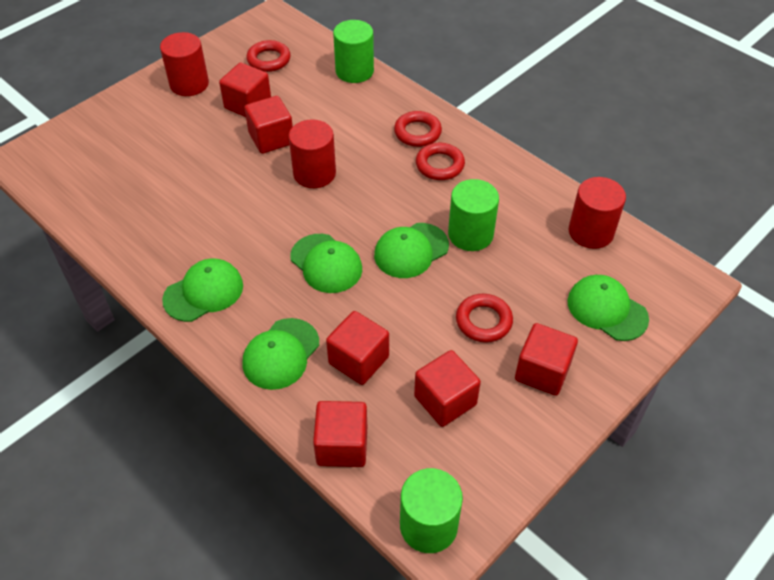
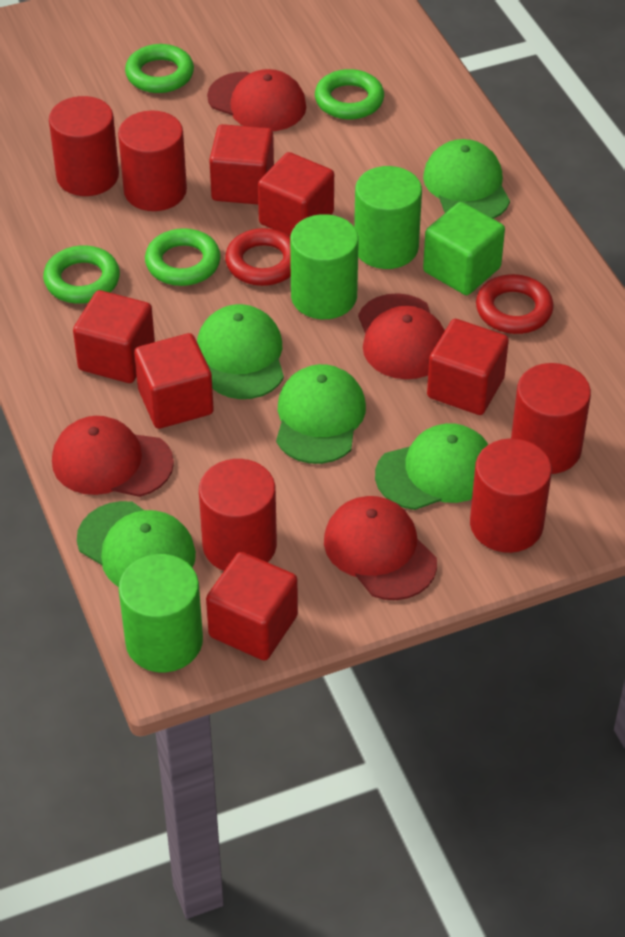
green cube: none = 0 -> [423,202,505,295] = 1
green ring: none = 0 -> [43,245,120,304] [125,44,194,93] [145,228,221,286] [315,69,384,119] = 4
red cap: none = 0 -> [52,416,174,497] [207,69,307,131] [324,496,437,600] [358,293,445,379] = 4
red cylinder: [160,32,209,96] [289,119,336,188] [569,177,626,249] = 3 -> [49,96,119,196] [118,110,187,211] [199,459,277,571] [470,438,552,553] [511,363,591,474] = 5
red ring: [246,40,291,72] [394,111,442,147] [416,143,465,180] [456,294,513,343] = 4 -> [225,228,291,286] [476,274,554,334] = 2

